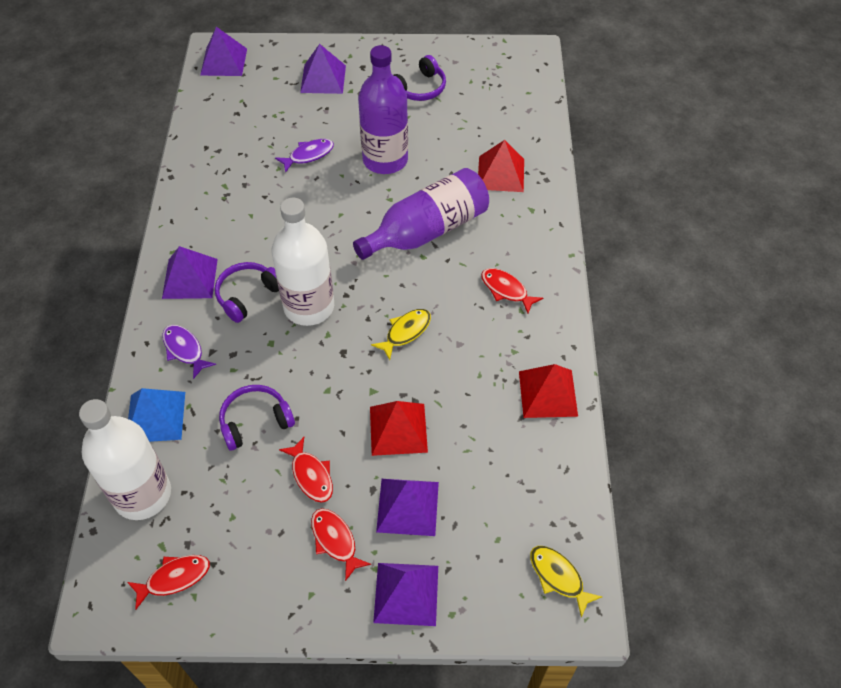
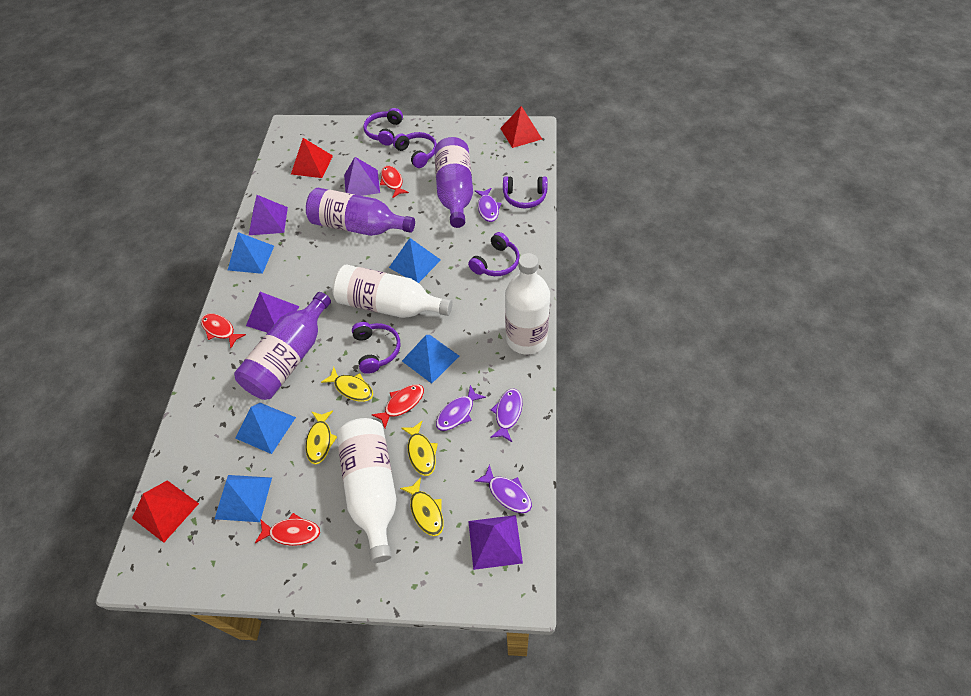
blue pyramid: [128,388,185,442] = 1 -> [215,475,272,522] [228,232,274,274] [235,403,296,454] [389,238,441,283] [402,335,459,384] = 5
purple bottle: [353,168,489,260] [358,45,408,174] = 2 -> [234,292,331,400] [306,188,415,236] [434,137,473,228] = 3
purple fish: [162,325,216,379] [275,139,334,173] = 2 -> [436,385,486,431] [474,464,532,513] [475,188,502,222] [490,389,522,442] = 4
purple headphones: [215,262,279,323] [219,385,295,451] [394,55,446,101] = 3 -> [352,322,401,374] [363,108,403,146] [393,132,437,168] [468,232,520,276] [503,176,548,208] = 5
purple pyramid: [162,246,218,299] [200,27,247,76] [300,44,346,94] [373,563,438,626] [376,479,439,536] = 5 -> [246,292,300,333] [249,195,288,235] [344,157,380,196] [468,515,523,570] = 4
white bottle: [79,399,171,520] [272,198,334,326] = 2 -> [332,264,452,318] [337,418,397,563] [505,253,550,354] = 3
yellow fish: [371,309,431,360] [530,546,602,617] = 2 -> [305,411,337,464] [321,367,373,402] [400,477,444,536] [401,421,438,476] = 4

